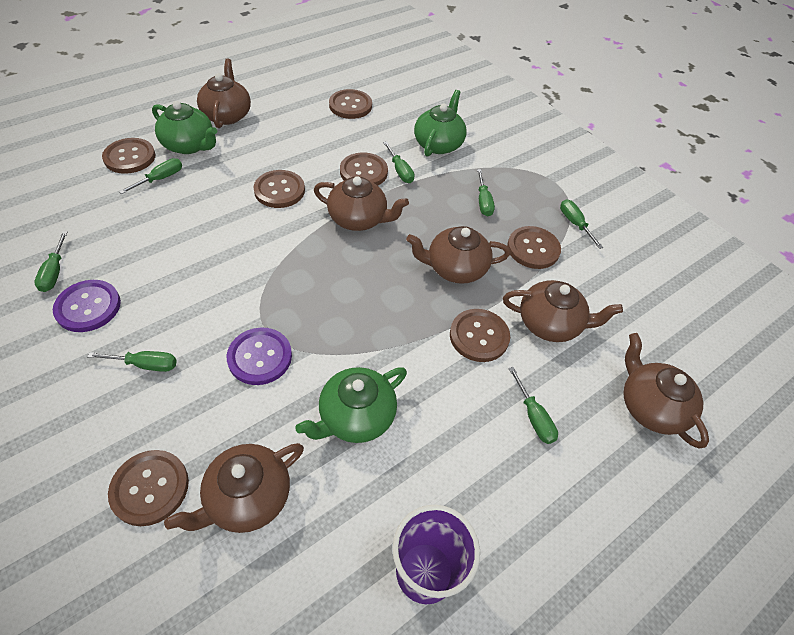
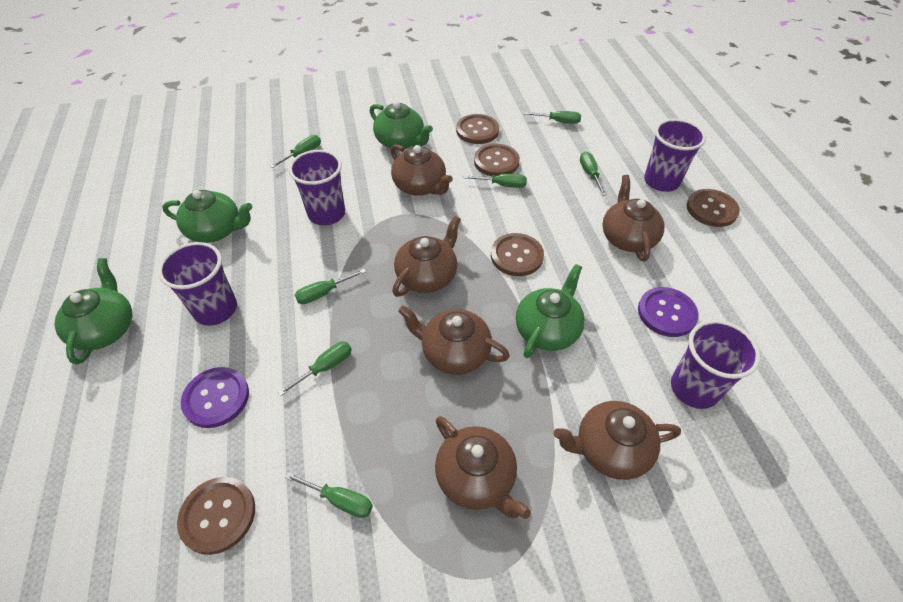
brown button: [102,138,155,174] [108,450,189,526] [253,170,305,208] [329,89,372,119] [340,152,388,186] [450,309,510,362] [507,226,561,269] = 7 -> [177,477,255,555] [456,114,499,144] [474,144,520,176] [491,233,544,276] [687,189,740,227] = 5
green teapot: [152,101,217,154] [295,367,407,443] [414,90,467,157] = 3 -> [54,258,132,365] [162,190,253,243] [370,101,433,150] [516,264,585,358] = 4
purple cup: [392,505,480,604] = 1 -> [158,242,237,326] [289,150,345,225] [644,119,706,192] [671,320,760,409] = 4

